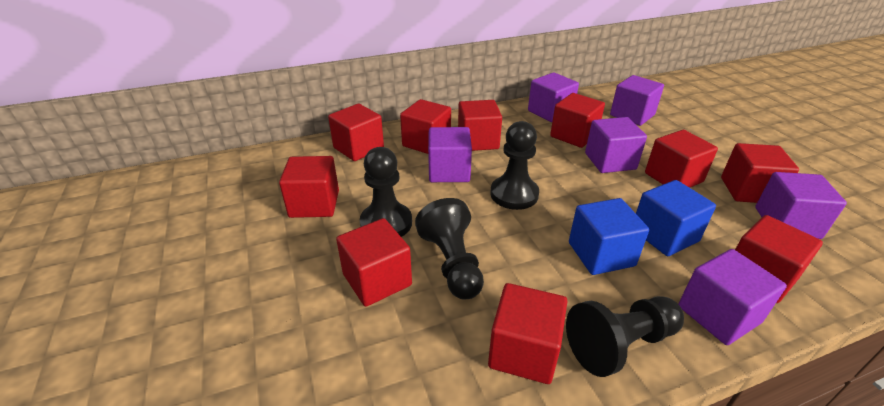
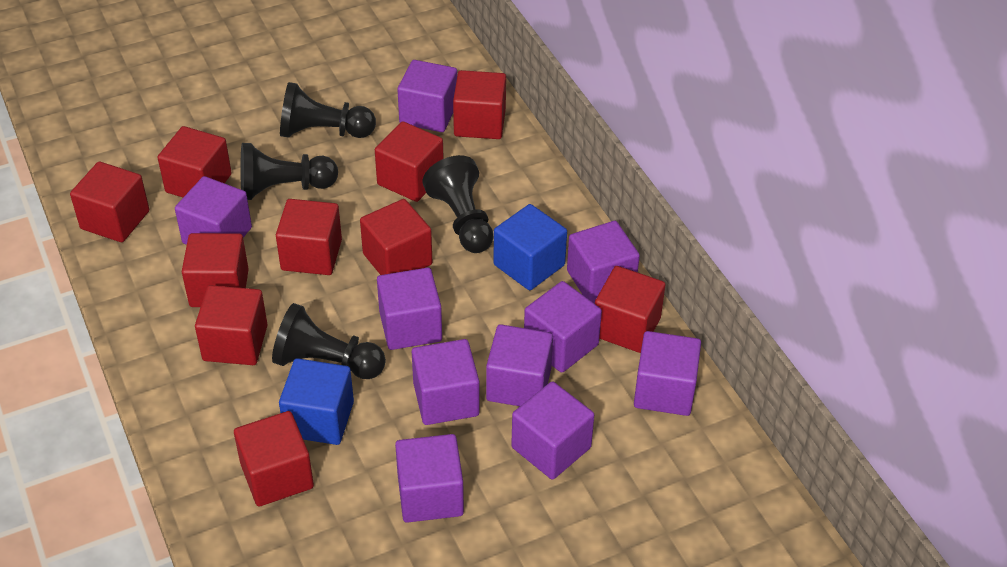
purple cube: [428,127,472,182] [528,72,579,122] [585,117,647,173] [610,75,664,126] [678,249,787,345] [755,172,847,239] = 6 -> [175,176,252,245] [377,268,442,350] [395,434,464,523] [397,60,457,132] [412,339,479,425] [486,324,553,406] [511,381,594,480] [524,281,602,373] [567,221,640,303] [634,331,701,416] = 10

